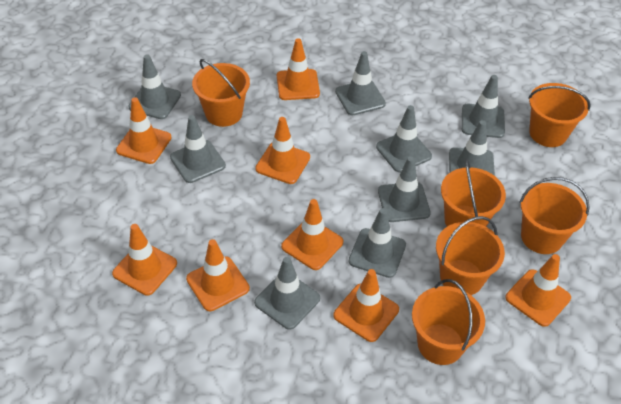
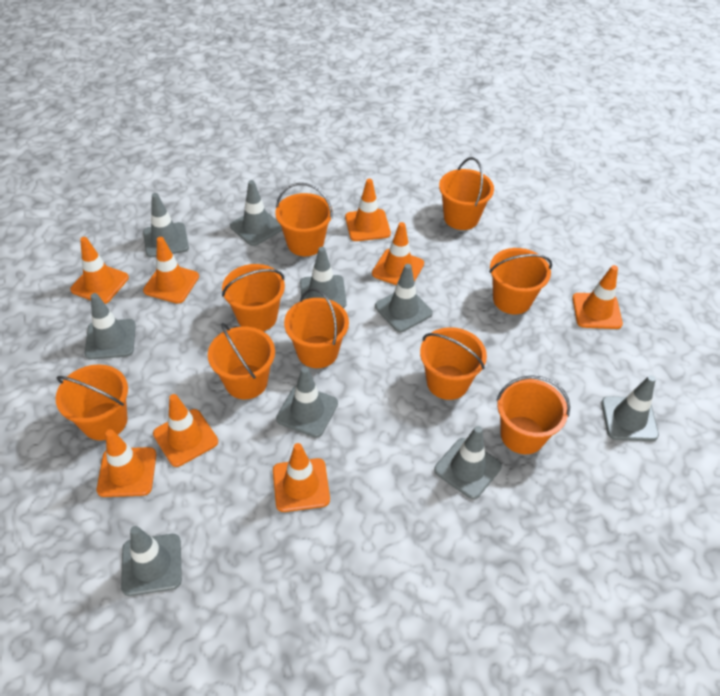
orange bucket: [192,59,250,127] [412,279,485,365] [436,216,505,295] [441,159,506,227] [519,177,590,254] [528,83,591,147] = 6 -> [55,364,128,441] [208,323,275,399] [222,264,285,331] [275,183,333,256] [284,288,349,368] [420,327,487,400] [439,157,494,230] [489,248,552,314] [496,375,570,454] = 9

